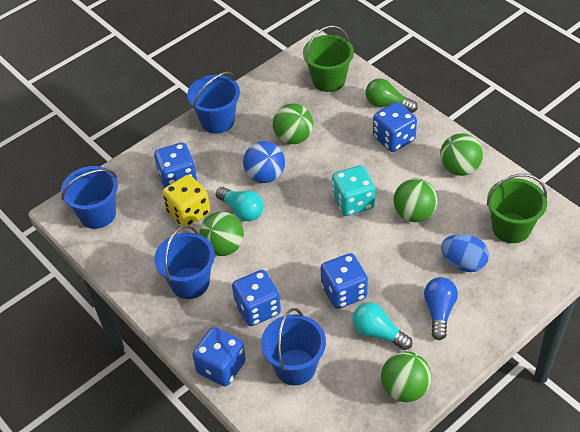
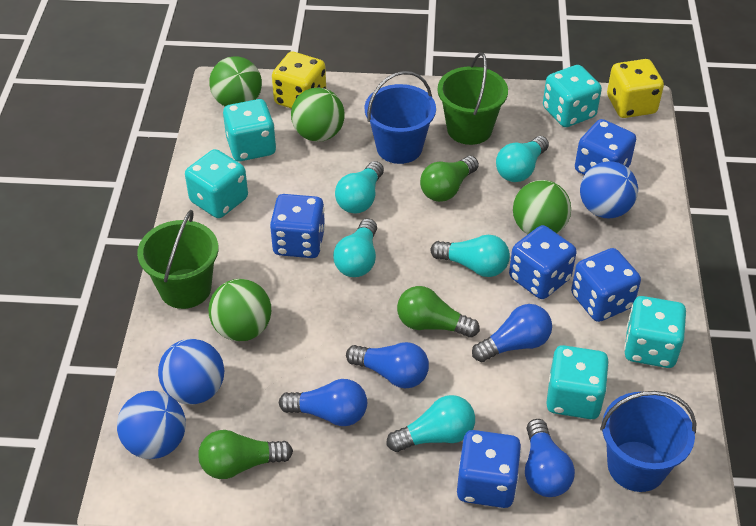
blue ball: [243,141,285,183] = 1 -> [117,391,186,459] [158,339,224,405] [580,161,638,218] = 3
blue bucket: [61,166,118,229] [154,225,215,299] [187,72,240,133] [261,308,326,385] = 4 -> [365,71,436,164] [600,391,696,492] = 2
blue egg: [441,234,489,272] = 1 -> none = 0
blue light bulb: [424,277,458,340] = 1 -> [279,379,367,426] [346,342,429,389] [472,304,552,362] [525,419,575,497] = 4
green ball: [199,212,244,256] [273,103,313,144] [381,351,431,402] [394,178,438,222] [440,133,483,176] = 5 -> [208,279,271,341] [209,56,262,106] [291,88,345,142] [513,180,571,234] = 4
green light bulb: [366,78,418,113] = 1 -> [198,430,293,479] [397,286,480,338] [420,156,479,202] = 3
turquoise dice: [332,165,375,216] = 1 -> [185,149,248,218] [223,99,276,161] [543,65,602,127] [546,345,609,419] [624,296,686,368] = 5
turquoise light bulb: [216,187,264,221] [352,302,412,350] = 2 -> [333,219,377,277] [335,161,384,213] [387,395,475,452] [430,235,510,277] [496,136,549,182] = 5
yellow dice: [162,175,210,226] = 1 -> [272,52,326,109] [607,59,664,118] = 2

